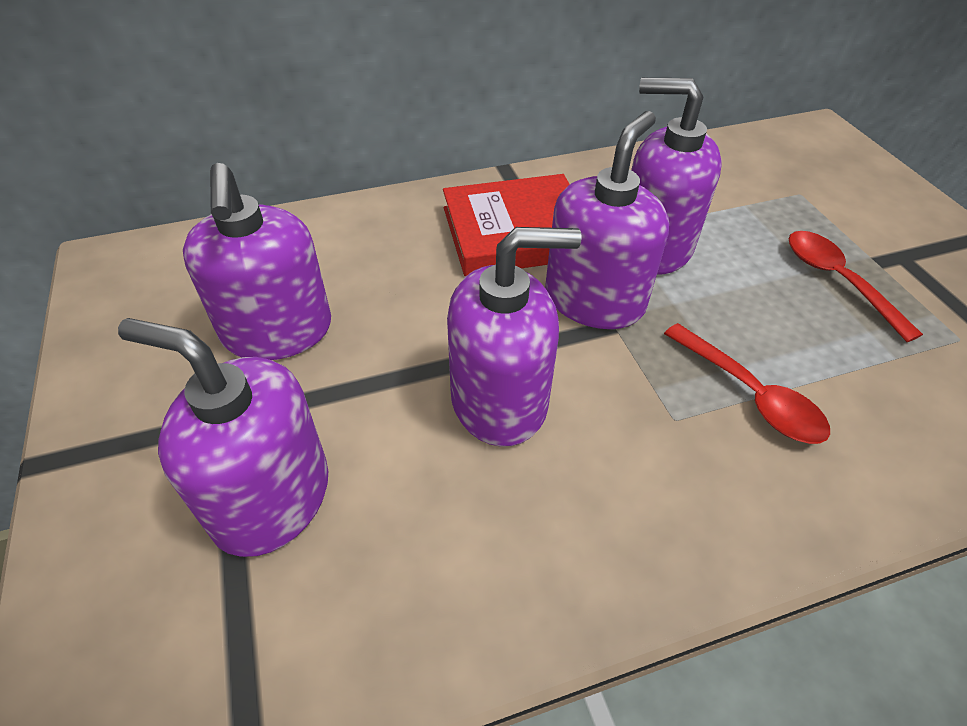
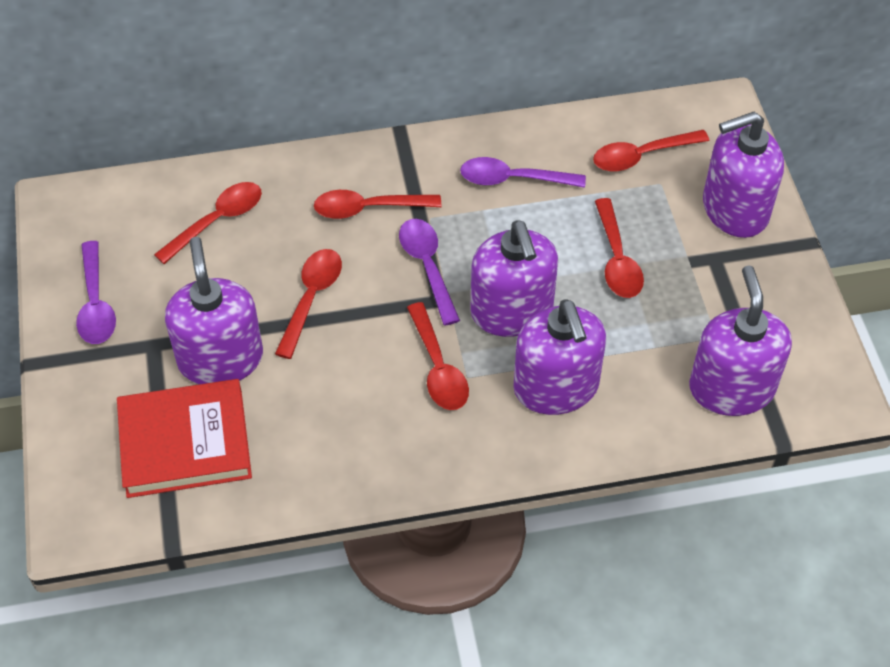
purple spoon: none = 0 -> [76,241,116,344] [399,219,460,326] [460,157,586,188] = 3
red spoon: [664,323,830,444] [789,231,923,342] = 2 -> [154,182,262,264] [275,249,342,359] [314,190,441,219] [407,302,469,410] [593,130,709,171] [595,198,644,298] = 6

